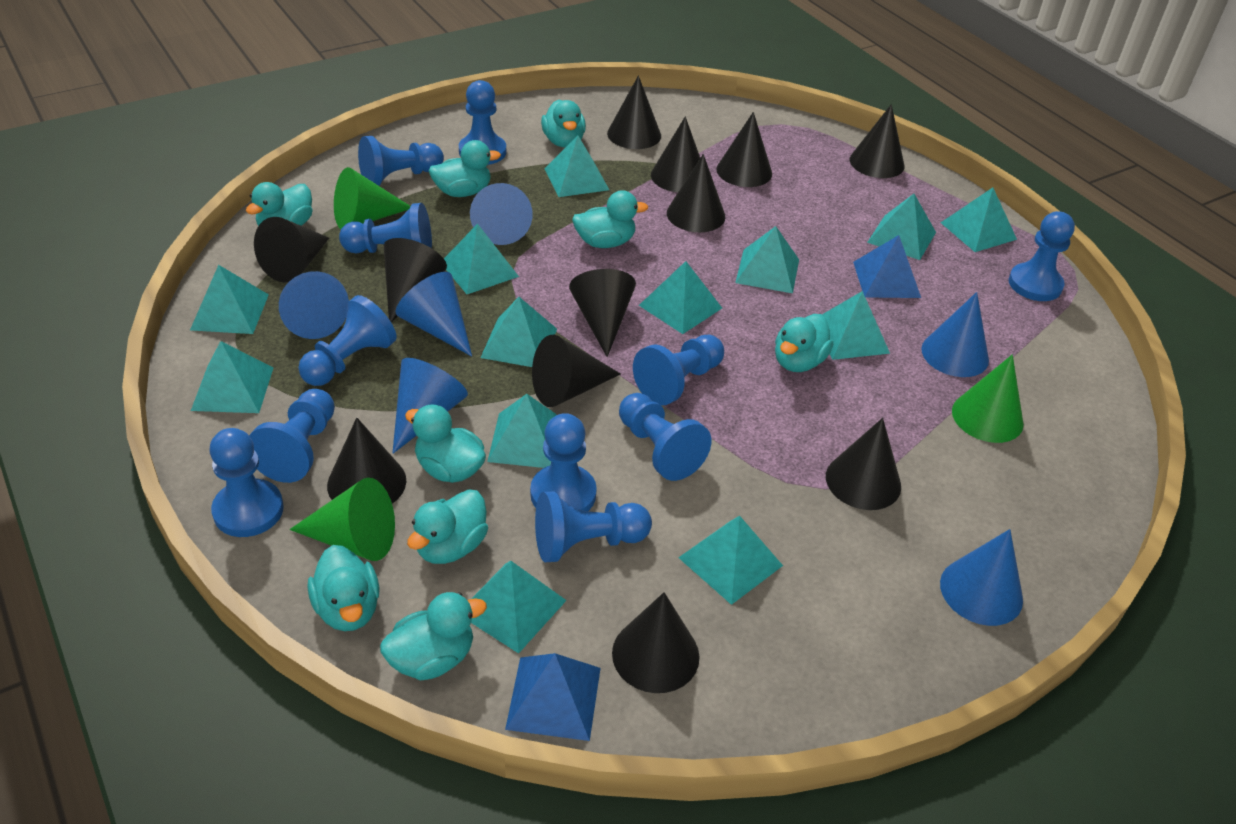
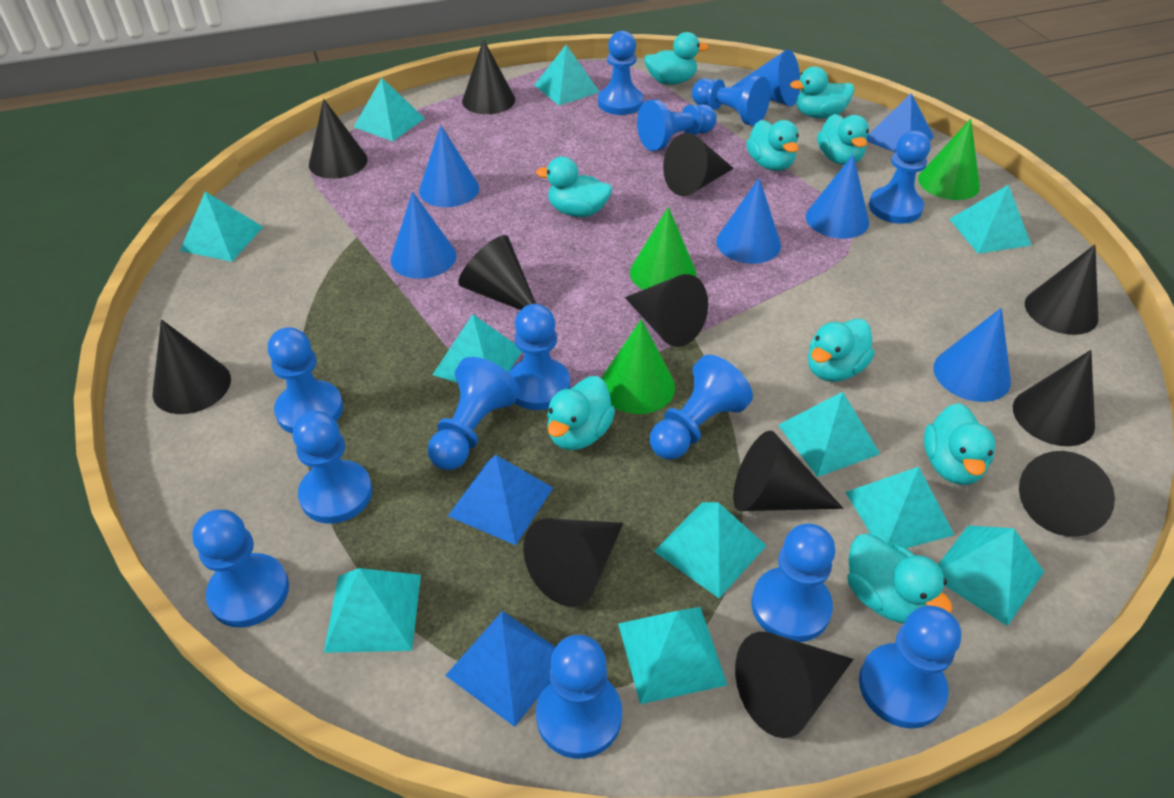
blue pawn: [210,428,284,537] [249,389,335,483] [298,295,397,386] [339,203,432,253] [358,136,444,186] [459,80,506,165] [530,413,597,511] [535,492,652,562] [619,393,711,481] [633,335,724,406] [1009,211,1075,301] = 11 -> [192,509,289,628] [268,327,343,434] [293,411,372,524] [428,357,520,470] [508,304,570,410] [536,635,622,759] [598,31,643,115] [637,99,717,151] [650,355,753,460] [692,76,770,126] [751,524,835,642] [859,605,961,729] [869,131,930,224] = 13
blue pyramid: [505,653,601,741] [853,235,921,298] = 2 -> [445,611,556,727] [448,455,553,545] [867,93,934,152] = 3
turquoise pyramid: [190,265,269,334] [191,341,273,413] [444,223,519,294] [471,561,567,653] [481,297,557,367] [487,394,557,468] [544,135,609,197] [639,261,722,334] [678,516,783,605] [735,226,799,293] [822,291,890,360] [867,194,936,260] [940,188,1017,252] = 13 -> [180,192,263,262] [324,568,421,653] [354,78,425,141] [433,314,522,383] [535,45,600,106] [618,607,727,704] [654,502,767,599] [778,392,880,477] [845,467,954,548] [938,526,1044,626] [949,185,1032,254] = 11

